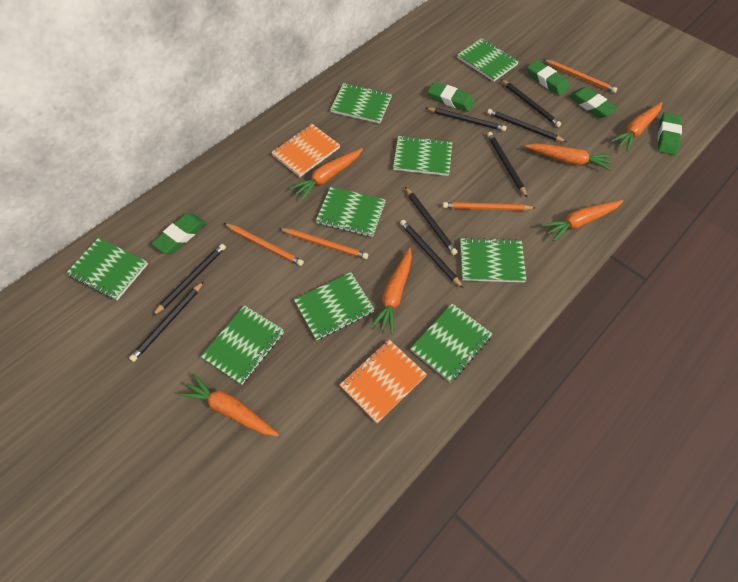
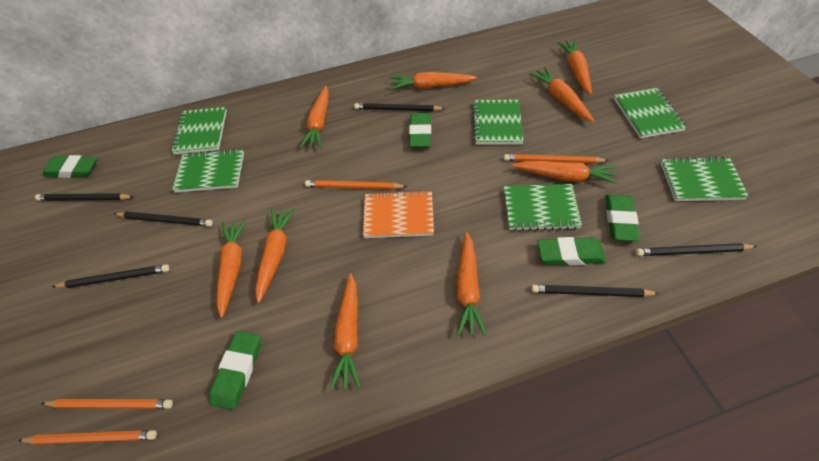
black pencil: [129,281,204,362] [152,244,226,316] [400,220,463,288] [405,187,457,255] [426,107,507,131] [487,109,567,142] [487,132,527,197] [501,79,561,127] = 8 -> [35,193,134,201] [52,264,169,288] [114,212,213,227] [354,103,446,111] [532,285,659,297] [636,243,757,256] = 6
green notebook: [66,238,148,300] [200,305,284,385] [294,272,375,340] [316,186,386,237] [330,83,392,124] [393,136,452,176] [410,303,492,383] [457,38,519,82] [460,237,527,282] = 9 -> [171,107,227,154] [172,149,244,193] [472,100,524,145] [504,184,582,231] [614,88,687,138] [661,156,749,201] = 6
orange carrot: [179,373,279,436] [290,148,363,201] [370,248,412,334] [525,143,612,171] [541,200,623,241] [611,102,662,151] = 6 -> [217,219,247,318] [255,208,295,303] [300,86,329,148] [330,273,361,390] [390,72,477,90] [456,232,487,336] [512,161,618,184] [529,67,594,122] [557,40,592,95] = 9
orange notebook: [271,124,340,177] [340,340,427,423] = 2 -> [363,190,434,238] = 1

